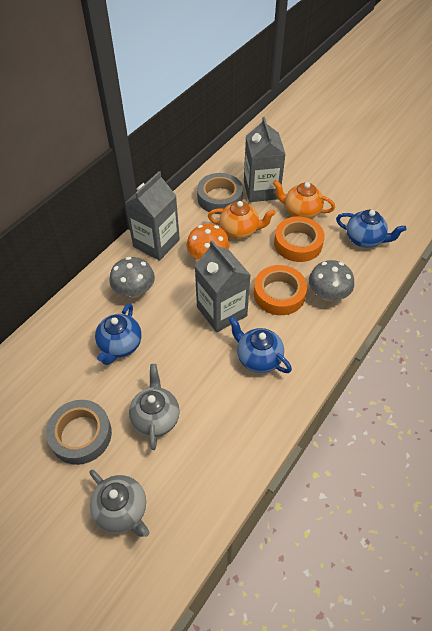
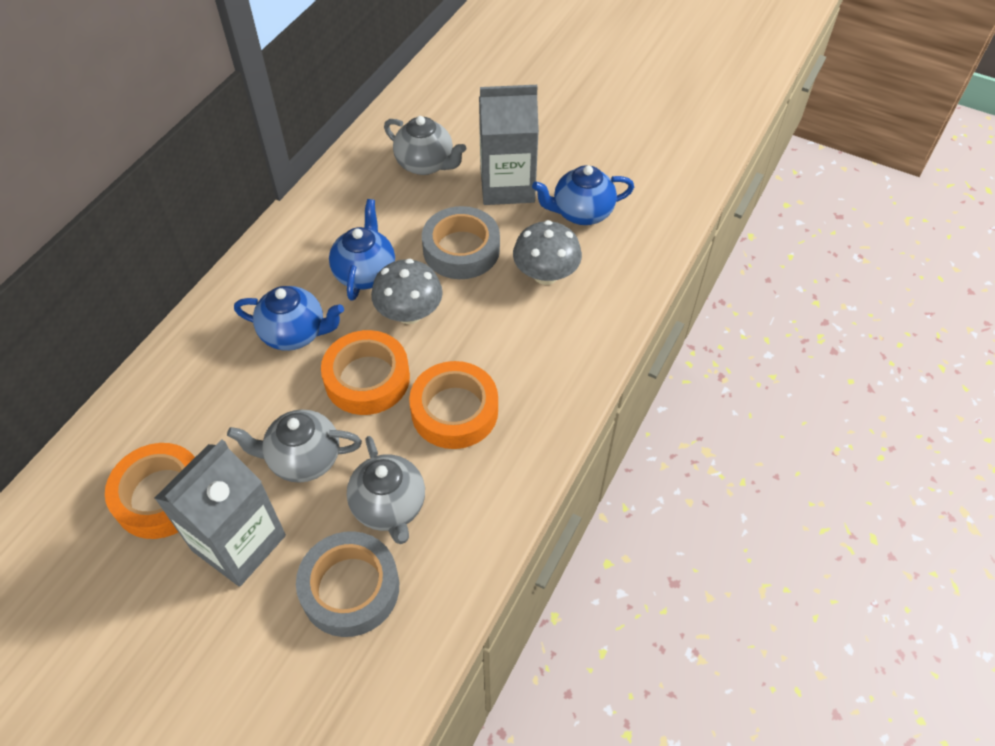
grey carton: [125,171,180,261] [194,240,250,332] [244,117,285,202] = 3 -> [154,440,286,587] [479,85,539,205] = 2
grey teapot: [89,470,150,537] [129,364,180,450] = 2 -> [227,409,362,483] [347,436,425,544] [384,116,466,175] = 3
orange mushroom: [187,224,230,259] = 1 -> none = 0
orange tape: [254,265,307,315] [274,216,325,262] = 2 -> [105,443,195,539] [321,330,410,415] [409,361,498,449] = 3
orange teapot: [208,201,276,239] [273,180,335,219] = 2 -> none = 0

